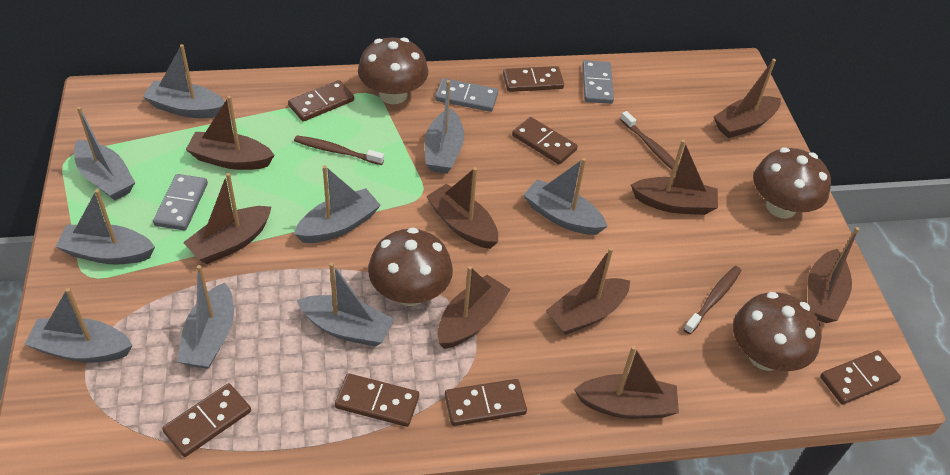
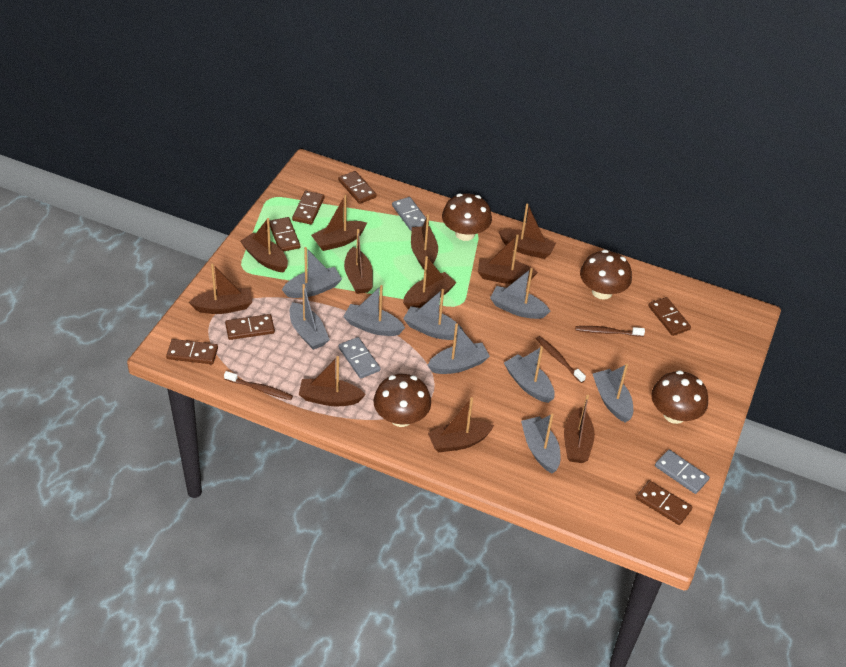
brown boat: [183,173,271,264] [186,96,274,170] [426,167,498,249] [437,266,511,349] [546,247,630,335] [574,346,679,418] [631,140,718,215] [714,59,781,138] [808,227,860,323] = 9 -> [189,264,252,314] [240,218,288,272] [299,356,366,406] [311,195,367,251] [344,229,373,294] [403,256,457,309] [411,214,438,269] [428,397,494,452] [478,234,538,284] [498,204,556,259] [564,395,595,463] = 11

